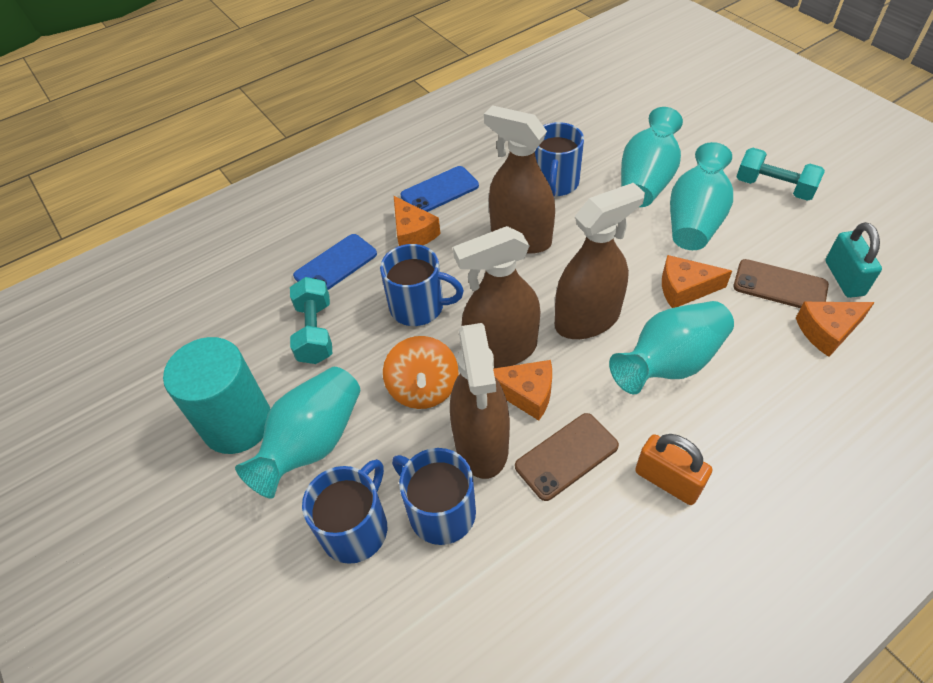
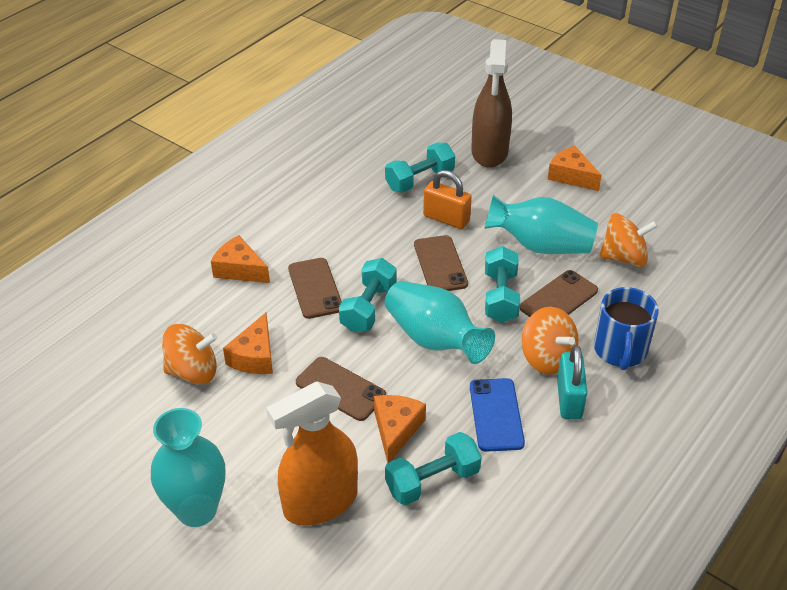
blue mug: [302,459,387,564] [380,244,464,326] [392,448,476,545] [535,122,584,196] = 4 -> [594,287,659,370] = 1
blue phone: [293,234,377,290] [400,166,479,212] = 2 -> [470,378,525,452] = 1
brown phone: [515,413,619,501] [733,259,829,308] = 2 -> [288,258,342,319] [296,357,386,421] [414,235,468,291] [520,270,598,317] = 4
brown spray bottle: [450,323,510,479] [453,226,540,368] [484,105,555,254] [555,183,645,339] = 4 -> [471,39,512,168] = 1
orange spinning top: [383,336,458,409] = 1 -> [162,324,217,385] [521,307,579,375] [599,213,658,267] = 3
orange spray bottle: none = 0 -> [266,381,358,526] = 1
turquoise cylinder: [163,337,270,454] = 1 -> none = 0
turquoise dumbbell: [290,277,332,364] [736,148,825,201] = 2 -> [339,258,397,332] [385,143,455,192] [385,432,482,505] [485,246,520,323] = 4
turquoise vase: [235,367,360,498] [609,301,734,394] [621,107,683,207] [670,142,733,250] = 4 -> [151,408,225,527] [385,281,495,364] [484,195,598,254] = 3

